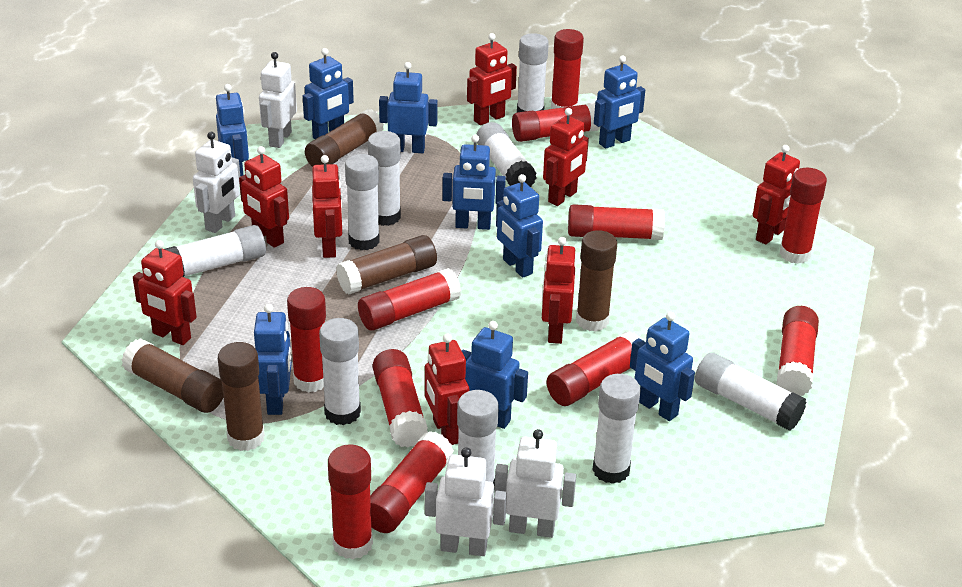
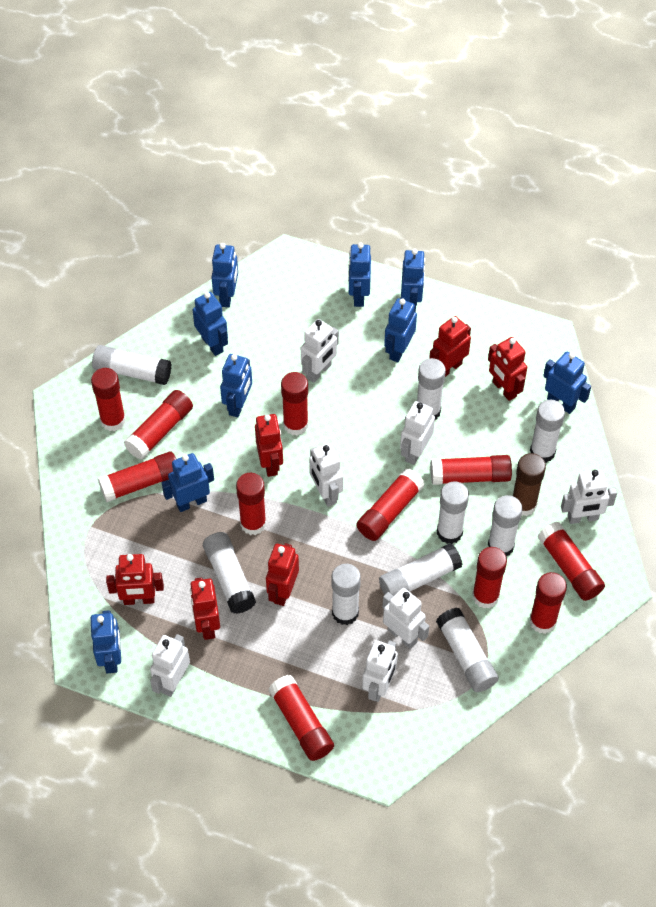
brown glue stick: [122,338,223,413] [218,342,265,451] [305,109,384,167] [336,235,437,295] [576,230,617,331] = 5 -> [513,453,546,516] = 1
red robot: [133,240,197,345] [239,146,289,248] [312,155,343,258] [425,333,469,445] [467,33,517,125] [542,237,575,344] [543,108,589,206] [753,145,800,245] = 8 -> [106,554,164,605] [190,578,220,640] [255,414,283,477] [266,543,299,606] [429,316,471,377] [488,337,527,401] = 6
white robot: [193,132,240,233] [259,52,297,148] [425,447,507,556] [494,429,576,538] = 4 -> [150,634,190,697] [301,319,339,383] [309,443,343,507] [362,640,398,702] [382,588,429,649] [400,401,435,465] [561,470,617,524] = 7

